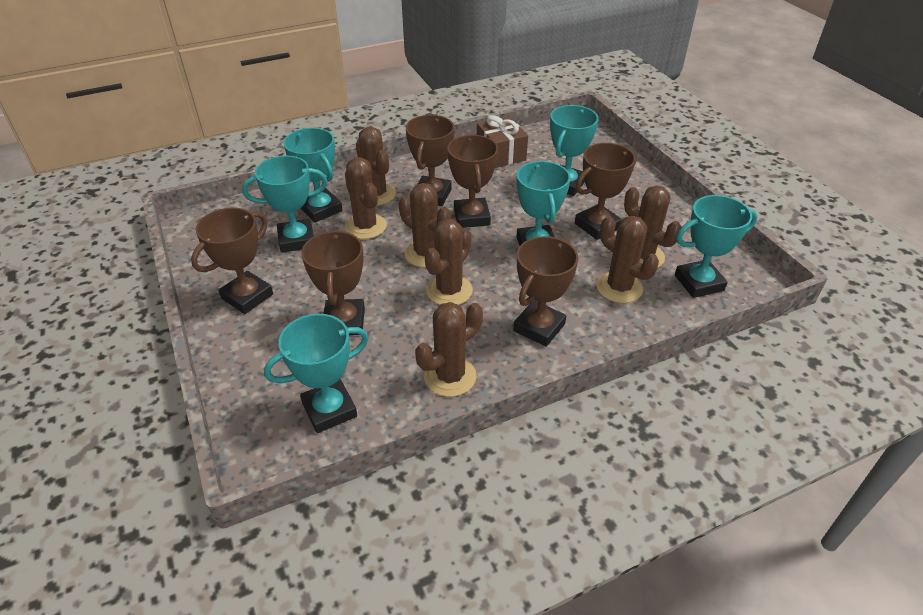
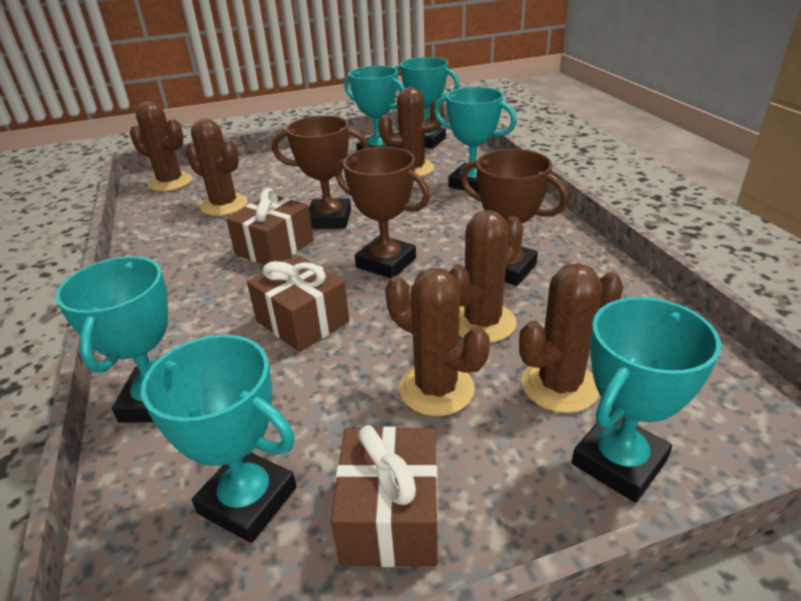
brown cactus: [345,157,387,239] [356,127,396,205] [399,183,451,267] [415,302,483,397] [425,219,473,305] [596,216,659,303] [624,185,681,268] = 7 -> [130,101,192,192] [185,119,248,216] [379,87,444,177] [385,268,490,416] [449,210,523,343] [519,263,623,413] = 6
brown gift: [477,115,528,168] = 1 -> [226,188,314,265] [247,255,349,352] [331,425,438,567] = 3
brown trophy: [191,208,273,314] [301,230,365,335] [406,115,454,206] [447,135,498,228] [513,236,579,347] [575,143,637,240] = 6 -> [272,116,369,229] [335,147,430,279] [460,149,569,286] = 3

